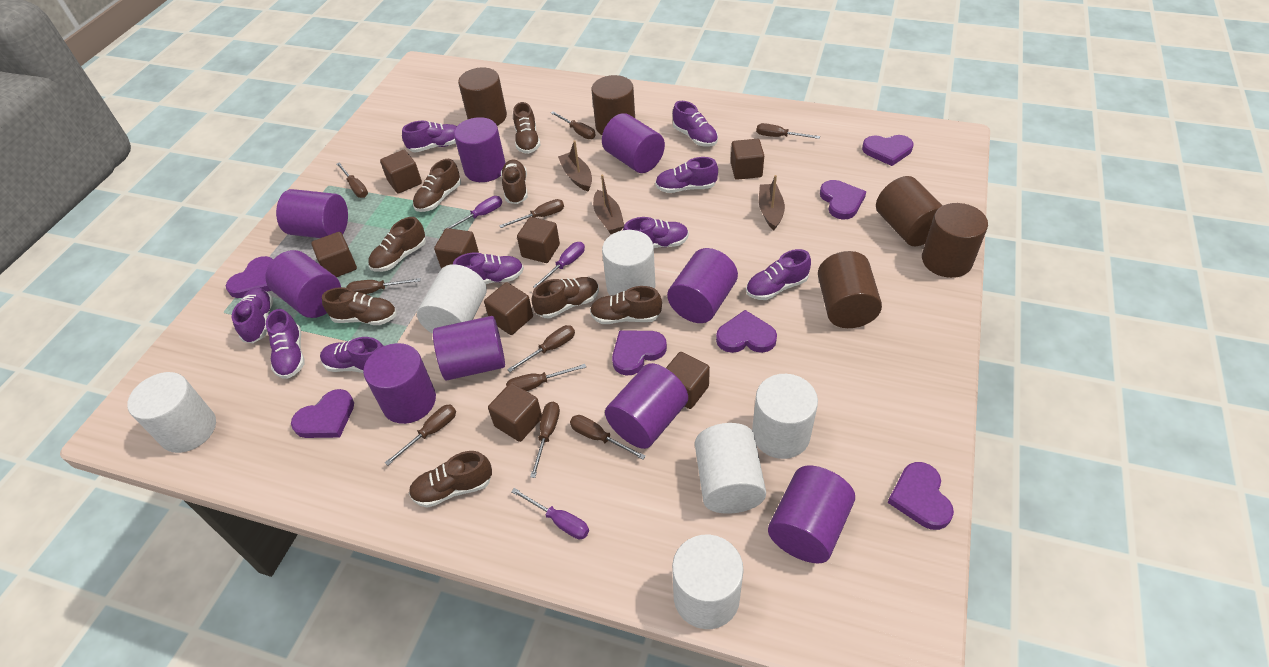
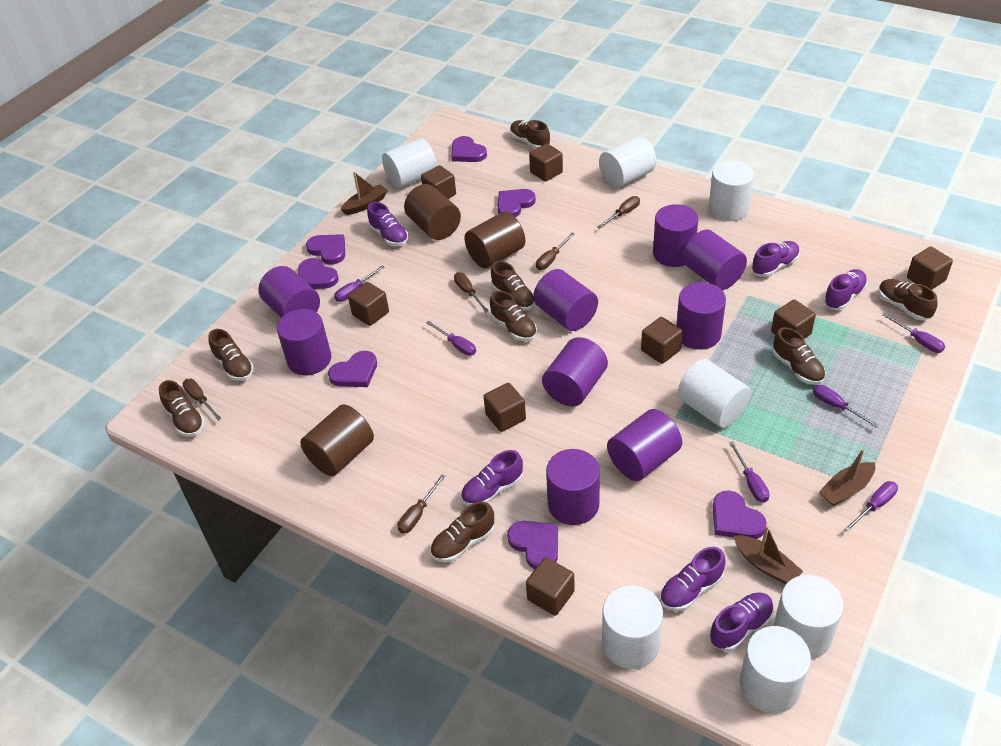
brown cylinder: [458,67,507,126] [591,75,635,135] [818,251,882,328] [876,176,943,246] [922,203,988,278] = 5 -> [300,404,374,476] [404,184,461,240] [464,212,525,268] = 3
brown screwdriver: [337,162,368,198] [346,278,421,294] [385,405,456,465] [499,199,564,228] [506,364,586,391] [507,325,575,372] [530,402,560,478] [551,111,596,139] [570,415,646,460] [756,123,820,139] = 10 -> [183,379,222,421] [398,474,445,534] [454,272,489,312] [536,232,575,270] [597,196,640,228] = 5
purple screwdriver: [443,196,502,231] [511,488,589,539] [533,242,585,288] = 3 -> [334,265,384,302] [426,321,476,356] [729,441,770,503] [813,385,879,428] [844,481,898,532] [883,313,945,353] = 6
purple shoe: [232,288,273,343] [266,309,305,379] [320,337,384,373] [402,121,457,152] [453,252,524,284] [623,217,689,248] [655,157,718,193] [673,101,718,147] [746,249,811,300] = 9 -> [367,202,408,246] [461,450,523,506] [660,547,726,611] [710,592,774,651] [752,241,800,277] [823,269,867,310] = 6
white cylinder: [127,372,216,453] [417,264,487,334] [602,230,655,296] [672,535,744,629] [695,423,766,514] [752,374,818,459] = 6 -> [382,138,437,188] [599,136,656,188] [602,585,663,669] [678,359,751,428] [709,161,754,221] [740,626,811,713] [773,575,843,659] = 7

